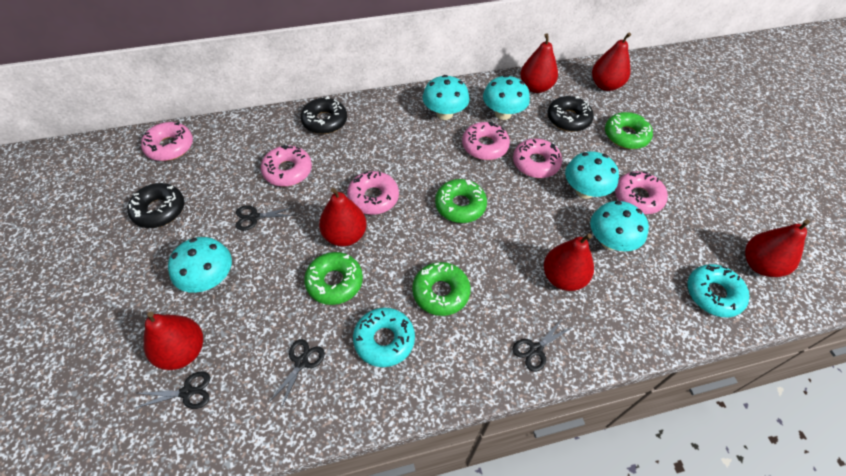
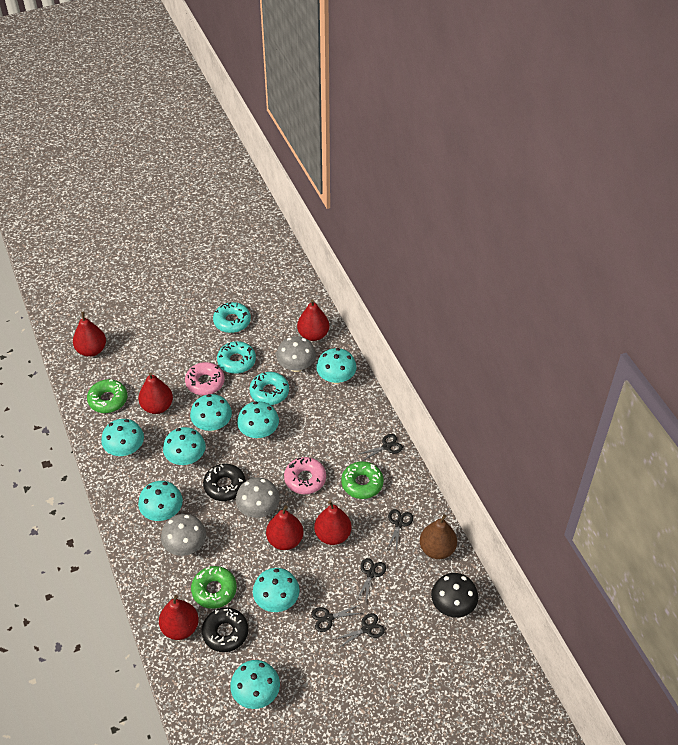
black donut: [127,183,184,228] [301,96,347,134] [547,96,594,132] = 3 -> [202,608,248,652] [203,464,246,501] = 2
black mushroom: none = 0 -> [431,573,478,618] = 1
black scissors: [135,371,210,409] [236,205,295,231] [269,339,325,409] [513,318,571,372] = 4 -> [311,604,362,632] [333,613,385,648] [356,558,386,601] [359,434,403,461] [387,509,413,551] = 5
brown pear: none = 0 -> [420,514,457,559] = 1
green donut: [304,252,363,305] [412,262,471,316] [435,179,487,223] [605,112,653,149] = 4 -> [87,378,127,413] [191,566,237,609] [341,461,384,499] = 3
grey mushroom: none = 0 -> [161,514,206,556] [236,478,280,518] [276,336,316,372] = 3
pink donut: [141,122,193,161] [261,145,312,186] [347,171,399,215] [462,122,510,160] [513,139,562,178] [615,171,668,214] = 6 -> [185,362,225,395] [284,457,326,494] = 2
turquoise donut: [353,308,415,367] [687,264,750,317] = 2 -> [213,302,251,333] [217,341,256,374] [249,372,289,405] = 3
turquoise mushroom: [168,237,232,293] [422,75,469,120] [483,75,530,120] [565,151,619,199] [590,201,649,251] = 5 -> [101,419,144,456] [138,481,183,521] [163,427,206,465] [190,394,232,431] [230,660,280,709] [237,401,279,439] [253,568,300,612] [316,348,357,384] = 8

